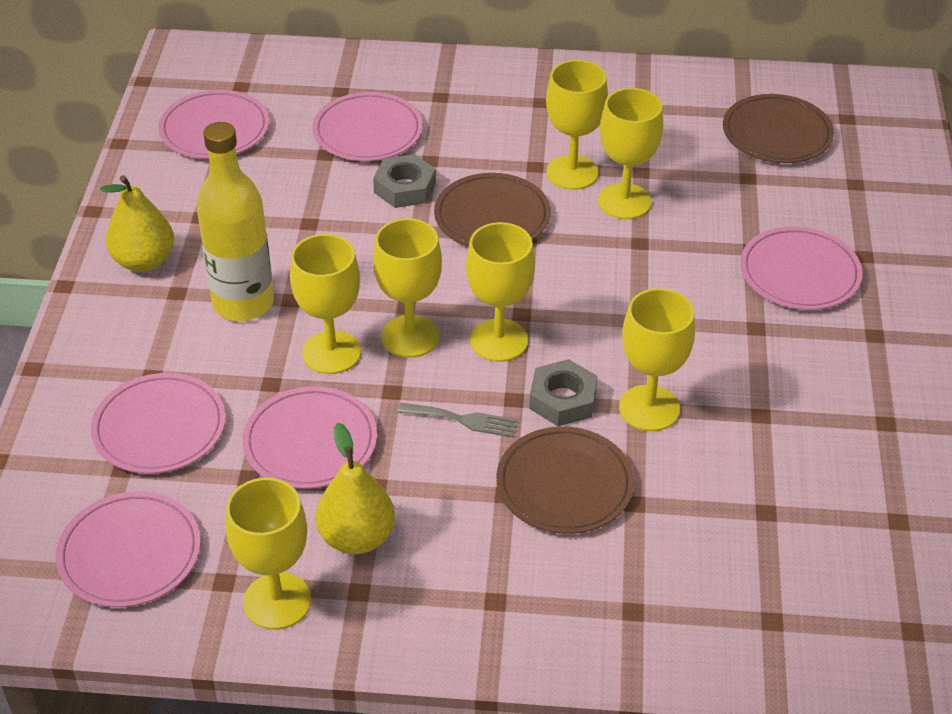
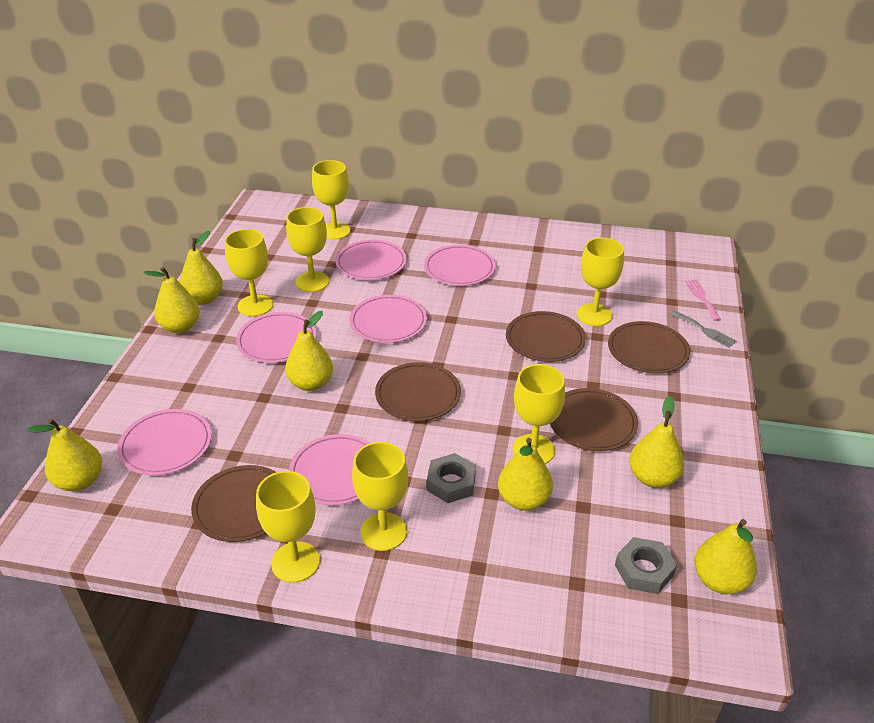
brown plate: [434,173,551,247] [497,427,634,534] [723,94,834,163] = 3 -> [191,465,276,542] [375,362,461,421] [506,311,586,362] [550,388,638,451] [608,321,690,374] = 5
pink fork: none = 0 -> [685,279,721,321] = 1
yellow bottle: [197,122,274,321] = 1 -> none = 0
yellow pear: [100,175,174,272] [316,423,395,554] = 2 -> [27,418,102,491] [144,267,200,333] [180,231,223,305] [285,311,333,391] [498,438,553,511] [629,396,684,488] [694,519,757,594] = 7

